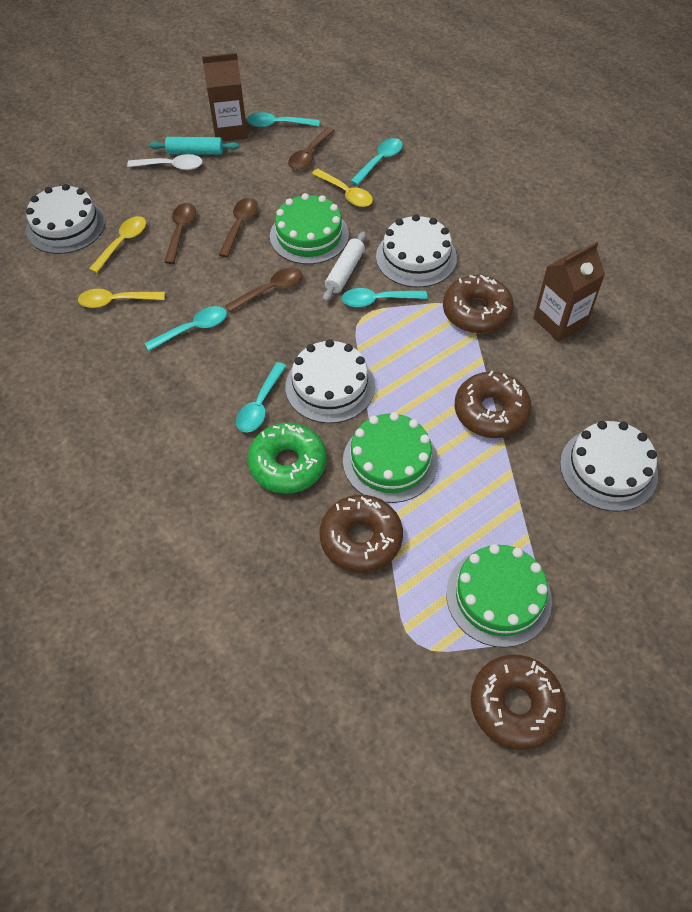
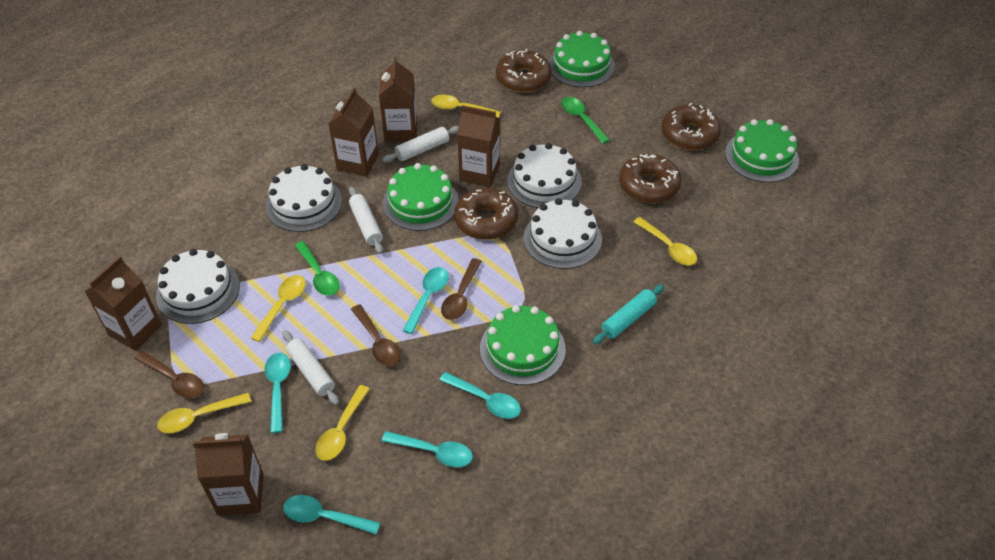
brown carton: [202,53,248,141] [533,241,605,342] = 2 -> [84,256,162,351] [193,433,264,516] [328,88,379,176] [379,57,417,142] [457,105,500,187] = 5
brown spoon: [164,203,196,264] [219,198,258,257] [225,268,302,312] [288,127,335,170] = 4 -> [134,351,204,398] [351,304,400,366] [441,258,482,320] = 3
green cake: [270,193,349,264] [343,412,438,503] [446,544,552,648] = 3 -> [383,163,459,231] [480,305,566,385] [549,31,615,87] [725,119,799,182] = 4
green donut: [248,423,327,494] = 1 -> none = 0
green spoon: none = 0 -> [295,241,340,296] [561,97,610,144] = 2
white rolling pin: [323,231,366,302] = 1 -> [282,330,339,405] [349,187,383,254] [382,126,459,162] = 3
white spoon: [127,154,203,170] = 1 -> none = 0
yellow spoon: [78,289,165,308] [89,216,146,273] [312,169,373,207] = 3 -> [157,393,251,433] [251,275,306,342] [315,385,370,461] [431,95,501,118] [633,217,697,266] = 5

